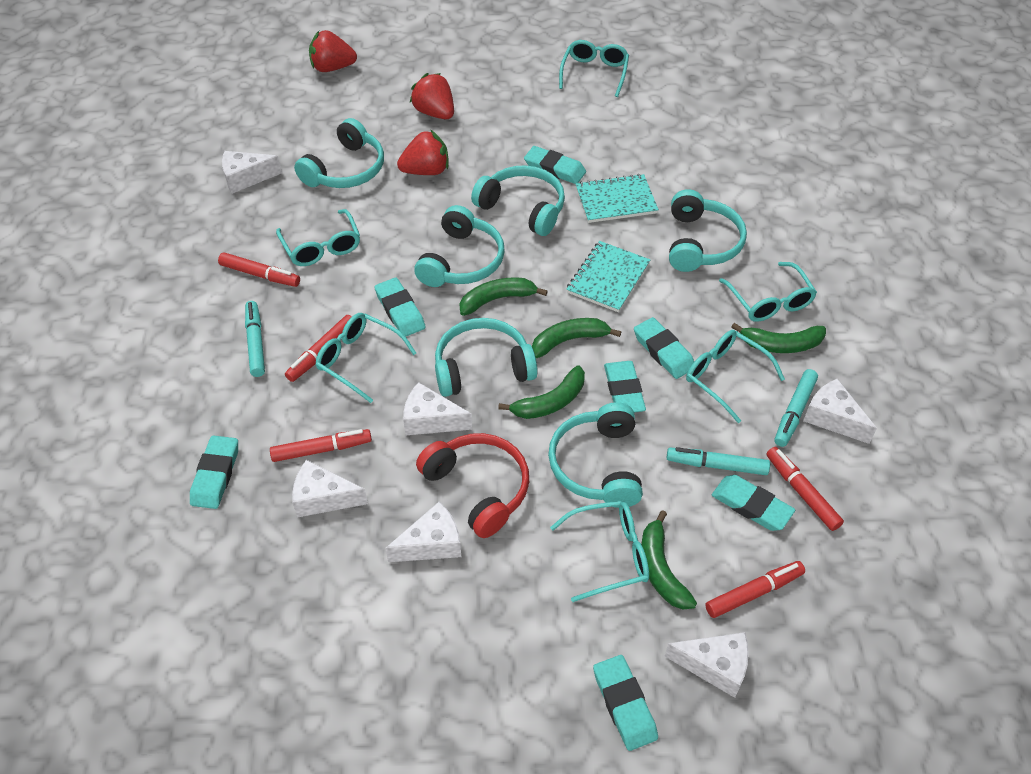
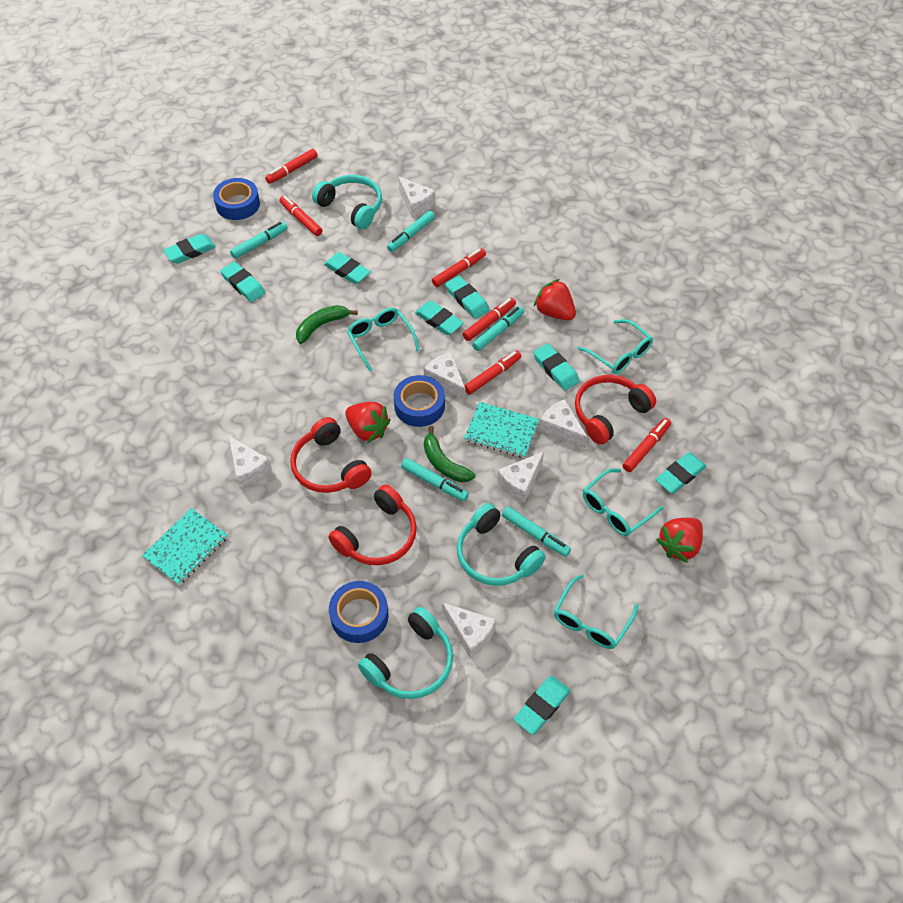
blue tape: none = 0 -> [213,178,260,220] [329,581,389,643] [394,375,445,427] = 3
green banana: [459,277,548,316] [498,366,585,419] [532,318,621,358] [641,510,697,609] [731,323,826,353] = 5 -> [296,305,358,344] [424,426,475,482] = 2
red headphones: [416,433,529,538] = 1 -> [290,417,372,493] [328,484,417,565] [575,375,656,445] = 3
red marker: [218,252,300,287] [270,429,372,462] [285,315,352,382] [705,561,805,618] [766,447,844,531] = 5 -> [265,149,318,184] [279,196,323,236] [432,248,486,287] [463,298,516,341] [464,351,522,395] [623,418,671,472] = 6
turquoise eraser: [190,436,238,509] [375,278,426,337] [524,146,586,184] [593,655,658,751] [604,361,646,412] [634,317,694,379] [712,475,795,531] = 7 -> [163,234,216,264] [220,262,265,302] [324,252,371,284] [415,301,464,335] [445,276,490,319] [514,676,571,735] [533,343,580,390] [655,452,707,494] = 8
turquoise glasses: [276,209,360,266] [316,313,416,403] [550,500,649,602] [559,40,629,97] [686,330,785,423] [719,262,817,322] = 6 -> [347,307,420,372] [554,574,638,649] [577,319,653,374] [583,469,664,536] = 4
turquoise headphones: [294,118,384,188] [414,205,505,287] [435,318,538,397] [471,165,565,236] [548,402,643,508] [669,189,747,272] = 6 -> [312,175,382,229] [358,607,453,699] [457,503,546,586] = 3
turquoise marker: [245,301,265,377] [667,447,770,475] [775,369,818,447] = 3 -> [230,222,288,259] [387,211,435,252] [401,458,469,501] [472,306,524,351] [502,506,571,557] = 5

